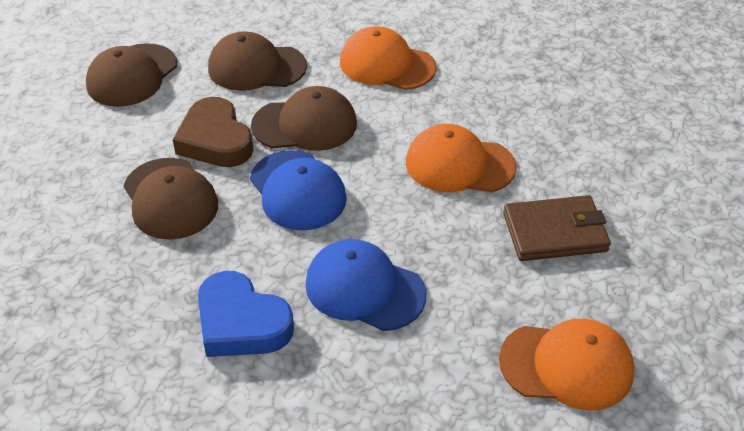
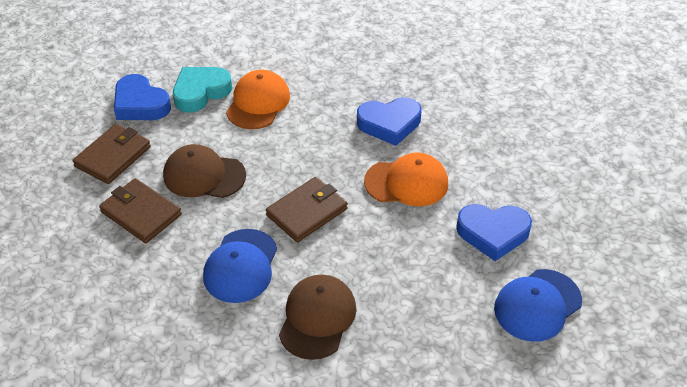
blue heart: [198,271,294,357] = 1 -> [114,74,171,120] [357,97,421,146] [456,204,532,261] = 3
brown cap: [86,43,177,107] [123,158,218,240] [208,31,307,91] [251,86,357,151] = 4 -> [163,144,246,198] [279,275,357,360] = 2
brown heart: [173,97,253,167] = 1 -> none = 0
brown wallet: [503,195,611,261] = 1 -> [73,124,151,184] [99,178,182,243] [266,177,348,242] = 3
orange cap: [340,26,436,90] [406,124,516,192] [499,319,634,410] = 3 -> [226,70,290,129] [364,152,448,206] = 2
turquoise heart: none = 0 -> [173,67,232,113] = 1

